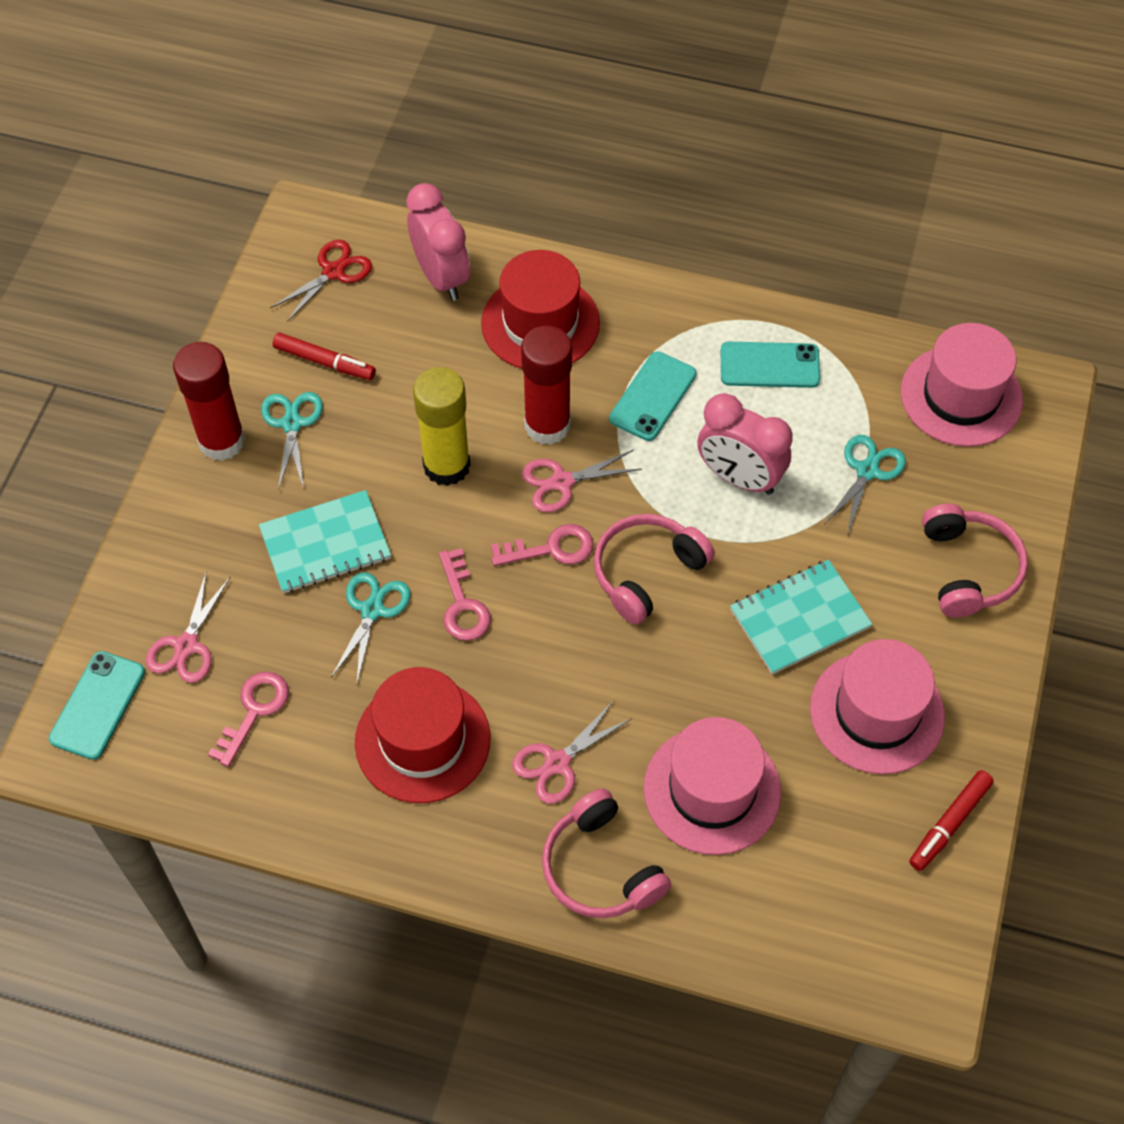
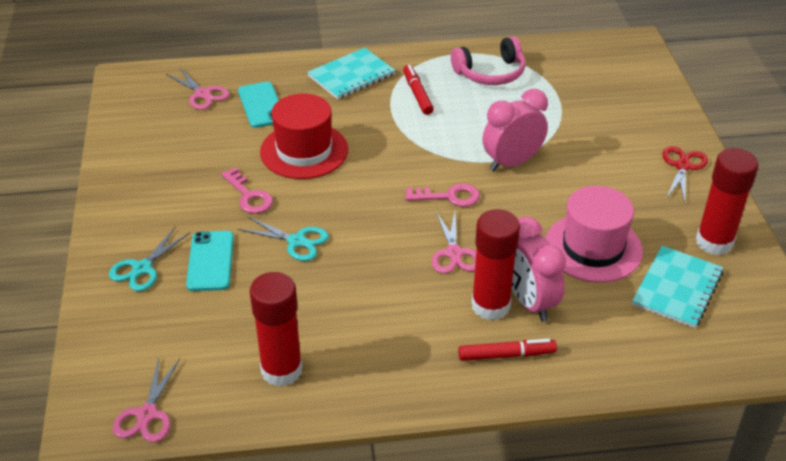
pink hat: [644,717,781,855] [810,639,945,774] [901,323,1023,447] = 3 -> [545,186,643,283] = 1
pink headphones: [542,788,671,918] [594,514,715,625] [922,504,1028,617] = 3 -> [451,36,526,85] = 1
pink key: [208,672,289,767] [439,548,491,641] [491,524,594,566] = 3 -> [221,167,273,214] [405,184,480,207] = 2
red glue stick: [173,342,245,461] [521,326,572,445] = 2 -> [250,272,302,387] [471,209,520,320] [696,148,758,255] = 3
red hat: [355,667,490,803] [481,250,600,368] = 2 -> [260,94,348,179] = 1
turquoise phone: [49,651,145,760] [609,351,697,441] [721,342,820,388] = 3 -> [186,231,234,291] [238,82,279,128] = 2
turquoise scissors: [261,392,323,490] [331,572,410,683] [824,435,906,535] = 3 -> [109,227,190,291] [238,216,329,261] = 2
yellow glue stick: [413,367,470,486] = 1 -> none = 0

